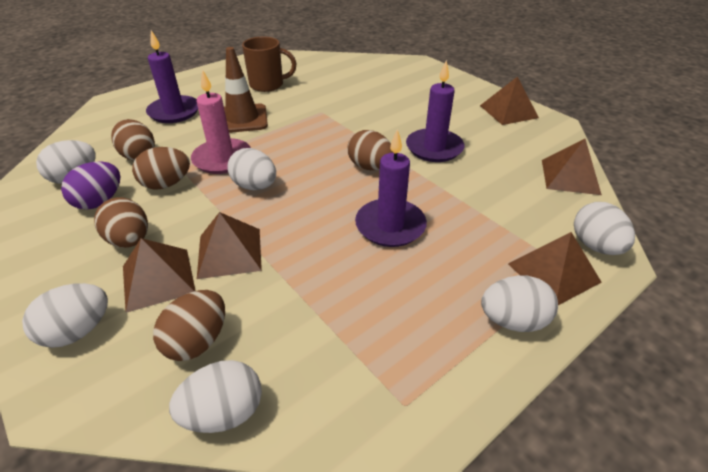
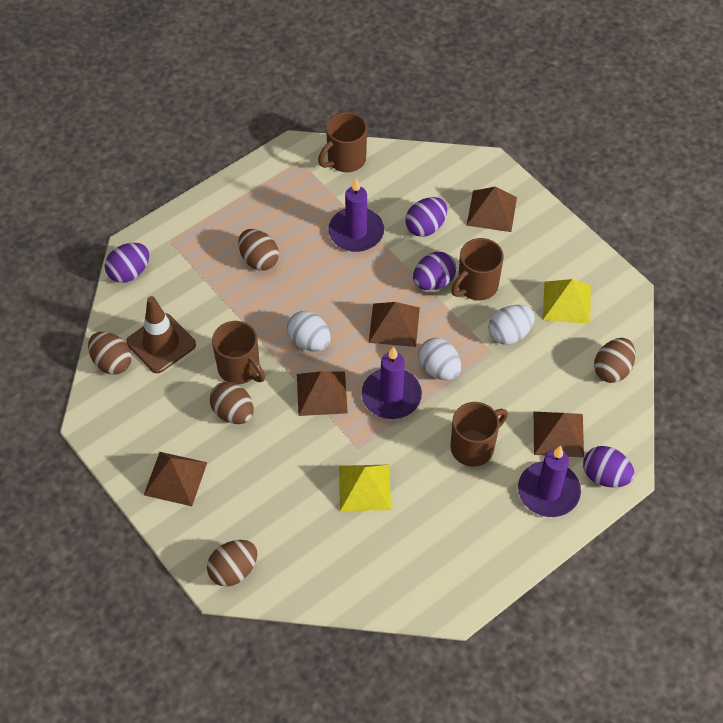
brown mug: [242,36,297,92] = 1 -> [212,321,265,384] [318,112,367,172] [451,238,504,300] [451,402,508,467] = 4
pink candle: [191,69,251,174] = 1 -> none = 0
purple egg: [61,161,120,210] = 1 -> [105,243,149,283] [405,197,447,237] [413,252,456,290] [583,446,635,488] = 4
white egg: [22,283,108,348] [36,140,96,184] [169,360,262,433] [227,148,276,190] [481,275,558,332] [574,202,635,255] = 6 -> [287,311,331,351] [418,338,461,380] [488,305,534,345] = 3
yellow pyramid: none = 0 -> [339,465,391,511] [543,279,591,324] = 2

